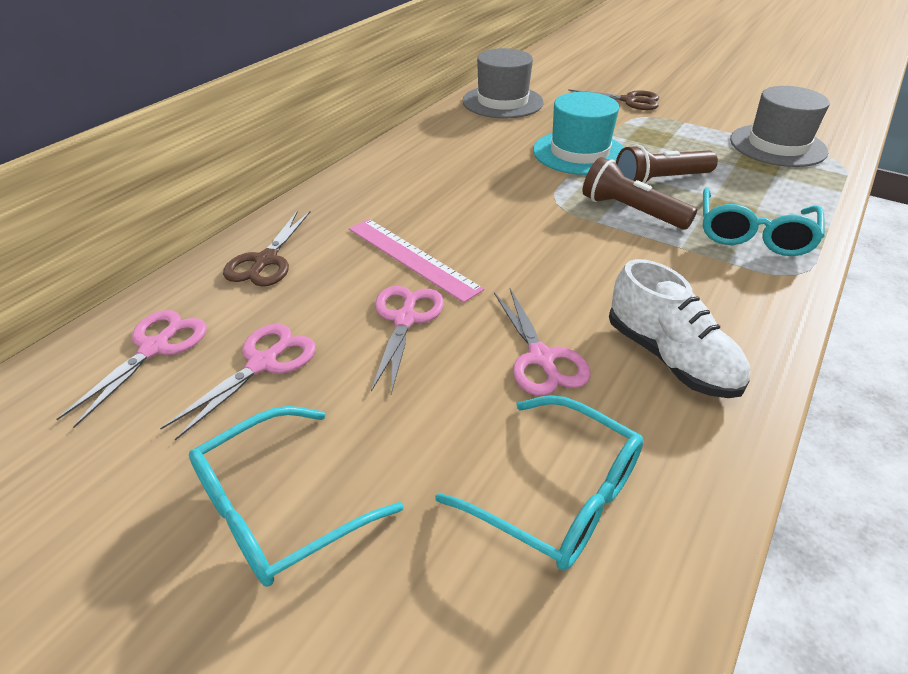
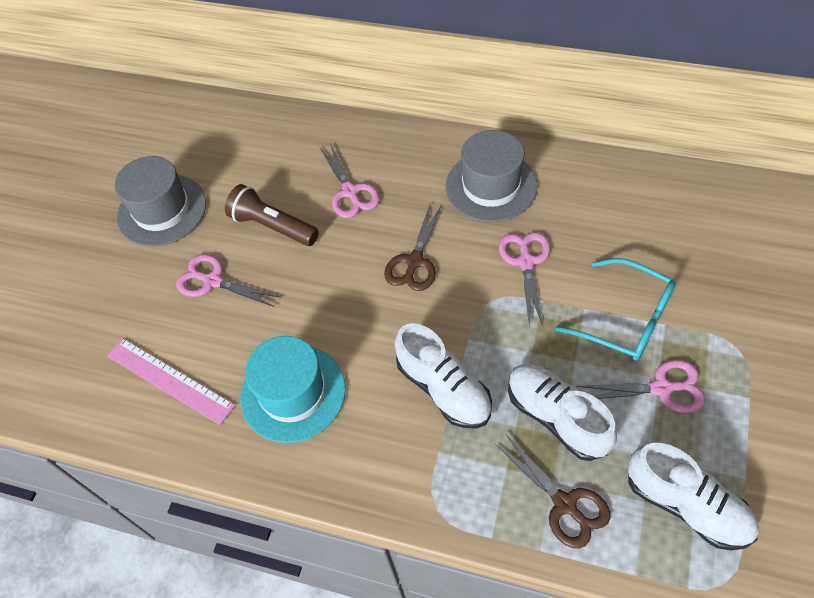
brown flashlight: [582,157,697,230] [616,145,718,183] = 2 -> [225,184,319,246] = 1
turquoise glasses: [189,406,403,587] [435,395,644,571] [703,188,825,256] = 3 -> [555,258,676,361] = 1
white shoe: [609,259,750,398] = 1 -> [395,323,492,429] [508,364,617,461] [628,443,759,550] = 3

